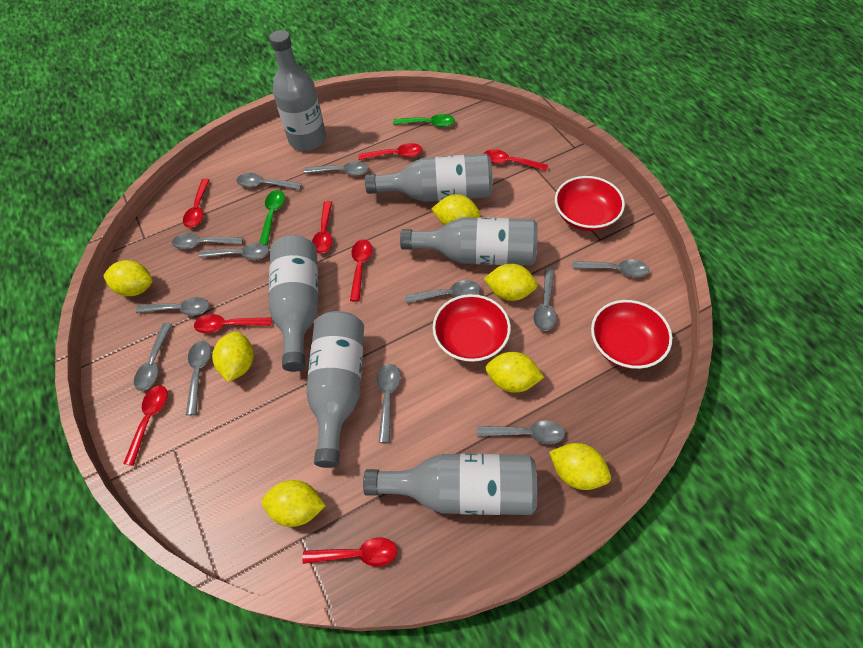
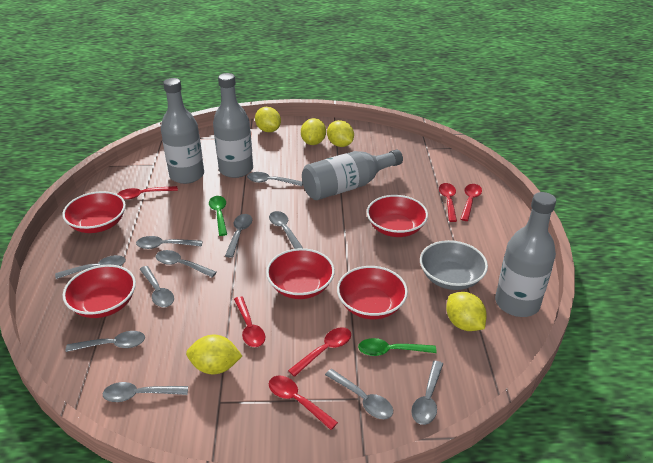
grey bottle: [269,30,326,151] [269,235,318,372] [306,311,364,468] [363,454,537,515] [365,154,493,202] [400,217,538,265] = 6 -> [161,78,204,184] [213,73,253,178] [302,149,403,200] [495,192,556,317] = 4
grey bowl: none = 0 -> [420,240,488,290] = 1
grey spoon: [134,322,172,391] [136,297,209,316] [172,233,243,249] [186,341,211,415] [199,243,269,260] [236,173,302,190] [304,161,369,176] [377,364,401,443] [405,280,480,303] [477,420,565,444] [533,269,556,331] [572,260,649,277] = 12 -> [55,255,126,279] [66,331,145,352] [103,382,188,402] [136,236,202,249] [140,266,174,307] [156,250,217,277] [225,214,252,258] [247,172,303,186] [269,211,303,249] [325,369,393,419] [411,361,443,425] = 11
red bowl: [433,294,511,362] [555,176,625,231] [591,300,672,369] = 3 -> [62,191,126,233] [63,265,136,318] [266,248,335,299] [337,266,408,319] [367,195,428,237] = 5
red spoon: [123,385,168,466] [183,179,210,228] [194,314,272,333] [302,537,397,567] [312,201,332,254] [350,239,372,302] [358,143,422,160] [484,149,548,171] = 8 -> [118,186,178,200] [234,296,265,347] [269,376,338,430] [288,327,351,377] [439,183,457,222] [461,184,482,221] = 6
yellow lemon: [103,260,153,296] [212,331,254,382] [261,480,326,527] [432,194,480,225] [484,263,538,301] [485,352,544,393] [549,443,611,490] = 7 -> [186,334,242,374] [255,107,281,132] [301,118,326,145] [327,120,354,147] [446,292,487,331] = 5

